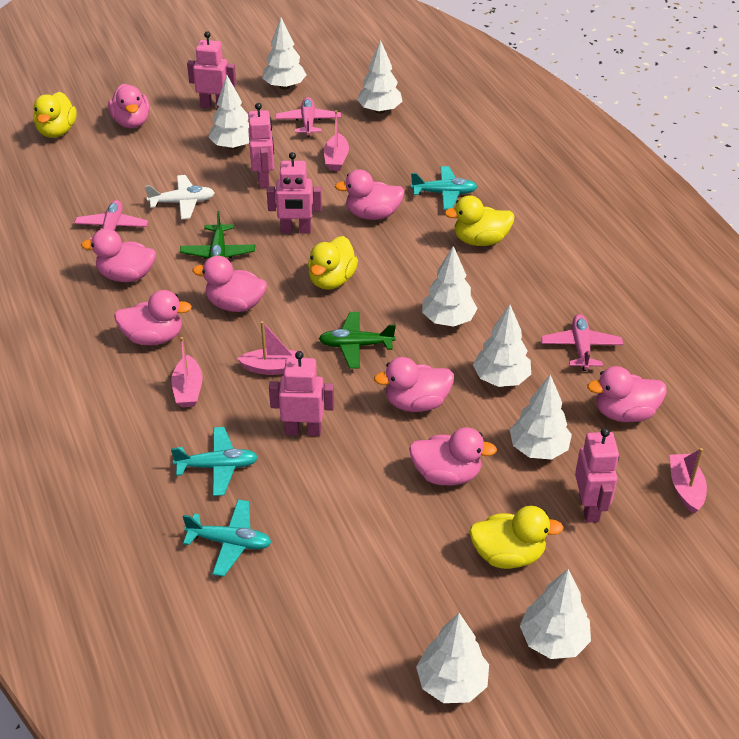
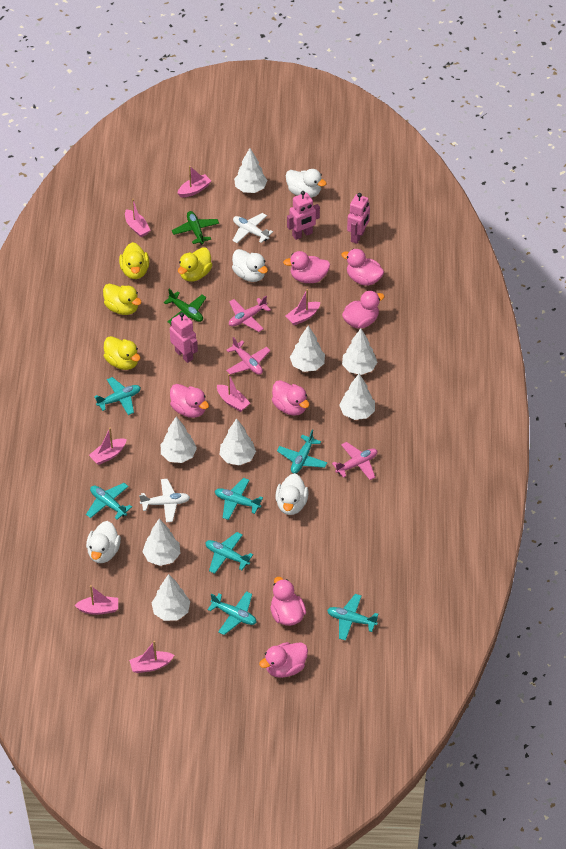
pink boat: [171,337,203,407] [237,321,297,375] [324,110,349,171] [670,448,707,514] = 4 -> [74,585,118,615] [89,428,127,465] [125,199,151,237] [129,641,174,673] [177,166,211,198] [217,374,250,412] [286,289,320,325] = 7
pink duck: [81,228,156,282] [108,84,150,128] [114,290,192,345] [192,256,267,312] [335,169,405,220] [374,357,454,412] [409,427,497,486] [587,366,666,422] = 8 -> [170,384,209,418] [259,642,308,678] [270,577,306,626] [272,380,310,416] [283,251,330,283] [341,249,384,286] [342,291,385,328] = 7
pink robot: [187,31,236,109] [248,103,274,188] [267,152,322,234] [269,351,334,436] [575,428,619,523] = 5 -> [170,312,198,363] [287,191,320,240] [347,193,370,244] = 3
turquoise plane: [171,427,258,496] [182,499,272,577] [411,166,477,210] = 3 -> [86,483,132,520] [94,377,141,415] [205,532,253,574] [208,591,257,635] [215,478,263,520] [277,430,327,474] [327,594,378,641] = 7
white duck: none = 0 -> [86,521,121,563] [232,249,268,282] [275,473,309,515] [286,169,327,198] = 4
white plane: [145,175,215,219] = 1 -> [139,479,190,522] [232,213,273,243] = 2

